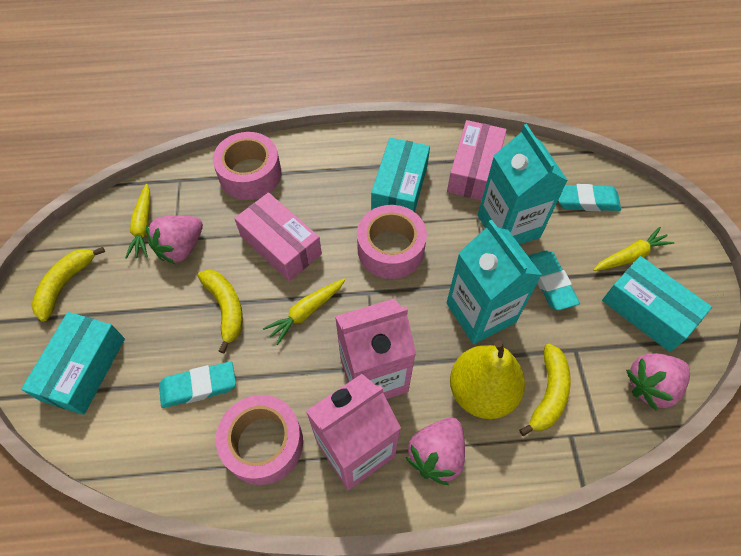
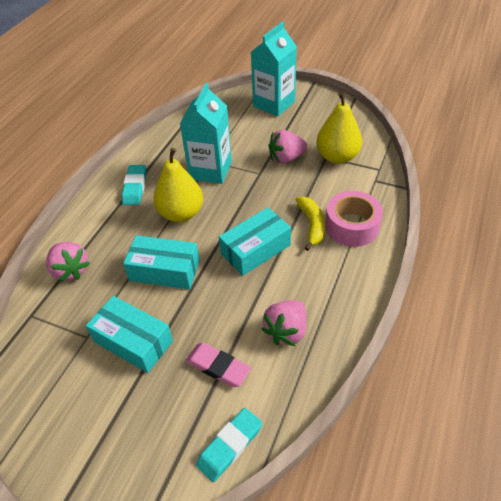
pink box: [234,192,322,281] [447,120,507,200] = 2 -> none = 0
pink carton: [306,374,401,490] [335,299,416,399] = 2 -> none = 0
pink eraser: none = 0 -> [185,343,251,387] = 1
pink tape: [213,132,282,200] [216,395,303,485] [357,205,427,279] = 3 -> [325,191,383,247] = 1
turquoise eraser: [159,362,236,408] [527,251,580,310] [558,184,621,211] = 3 -> [122,165,146,205] [196,408,262,482] = 2
yellow banana: [31,247,105,322] [198,270,243,354] [519,344,571,436] = 3 -> [296,196,325,251] = 1
yellow carrot: [125,184,150,259] [263,278,346,345] [593,227,674,271] = 3 -> none = 0
yellow pear: [450,340,525,419] = 1 -> [153,148,203,222] [316,92,362,164] = 2

